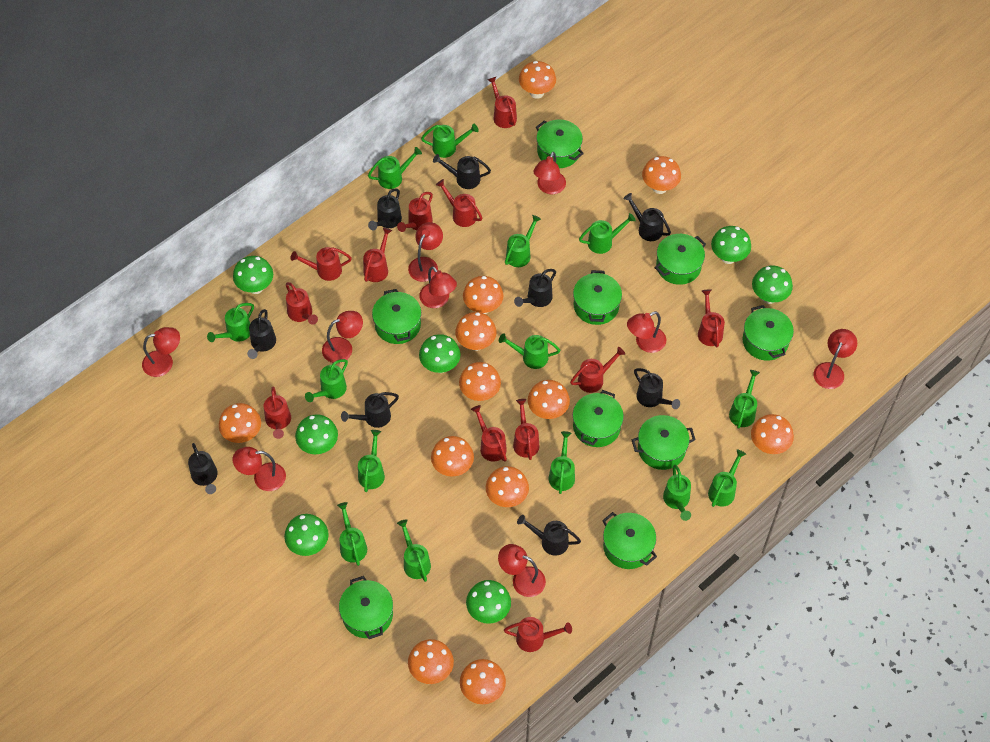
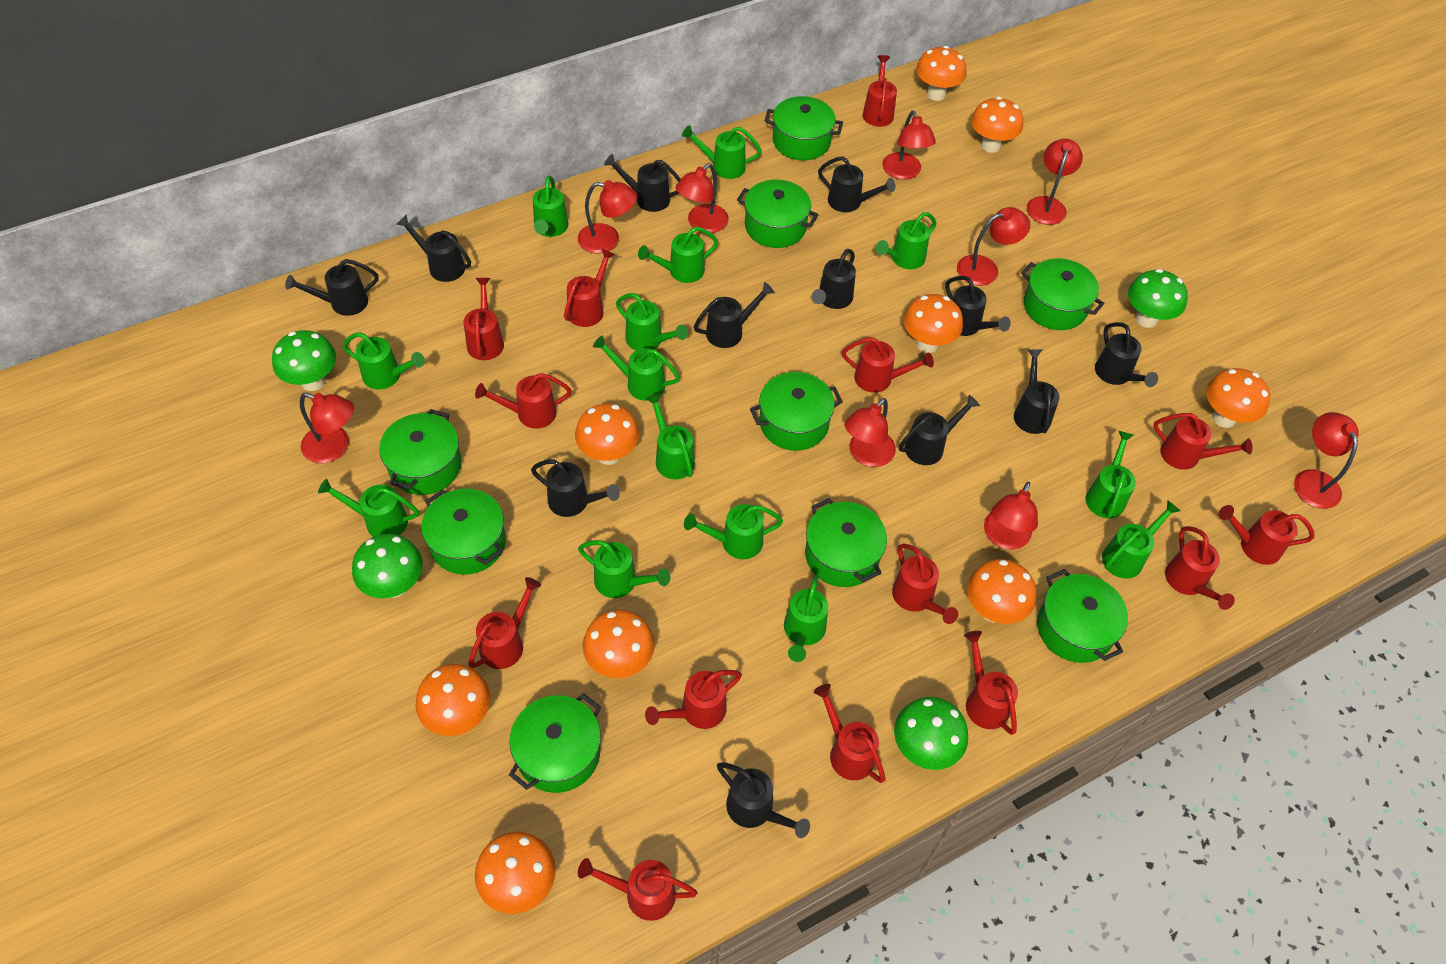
black watering can: [188,443,218,494] [247,309,276,359] [341,392,399,428] [368,188,402,230] [433,154,491,189] [514,269,556,307] [517,515,581,556] [623,193,671,241] [634,368,680,409] = 9 -> [285,259,379,316] [397,214,471,282] [531,459,620,517] [604,154,681,212] [694,282,775,348] [717,762,810,838] [812,249,856,309] [818,156,895,212] [899,395,980,465] [945,276,1011,336] [1014,350,1059,434] [1095,322,1158,387] = 12
green mushroom: [233,256,273,294] [284,514,329,556] [295,414,338,455] [419,334,461,373] [466,580,511,624] [711,226,751,264] [752,265,793,304] = 7 -> [272,330,336,391] [352,533,423,598] [894,697,968,770] [1128,269,1188,328] = 4
orange mushroom: [219,403,261,443] [408,639,454,684] [431,436,474,476] [455,312,496,351] [459,362,501,401] [460,659,506,704] [463,276,503,314] [486,466,529,507] [519,61,556,99] [528,380,570,419] [642,156,681,194] [751,414,794,454] = 12 -> [415,664,491,736] [475,832,556,914] [575,403,639,465] [583,610,655,678] [904,294,963,353] [916,46,967,101] [967,559,1036,624] [971,97,1023,153] [1206,368,1270,428] = 9
red watering can: [264,386,291,439] [286,282,318,325] [290,247,352,281] [363,228,392,282] [397,192,433,232] [436,179,482,227] [471,405,507,462] [488,77,517,128] [504,617,572,652] [513,399,539,460] [570,347,625,393] [698,289,725,347] = 12 -> [464,278,504,360] [468,577,541,669] [475,373,571,429] [564,249,615,327] [578,858,698,921] [645,670,742,729] [814,684,886,783] [842,337,934,393] [863,55,897,127] [892,544,958,624] [964,631,1018,735] [1153,413,1252,470] [1165,526,1235,610] [1218,505,1314,565] = 14

